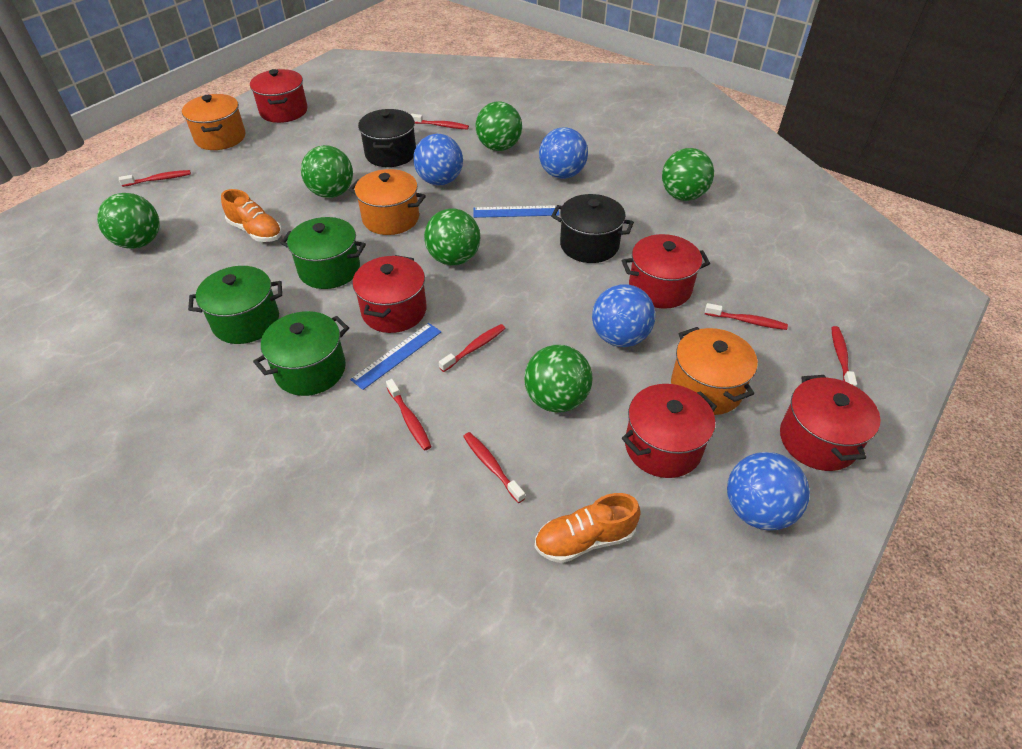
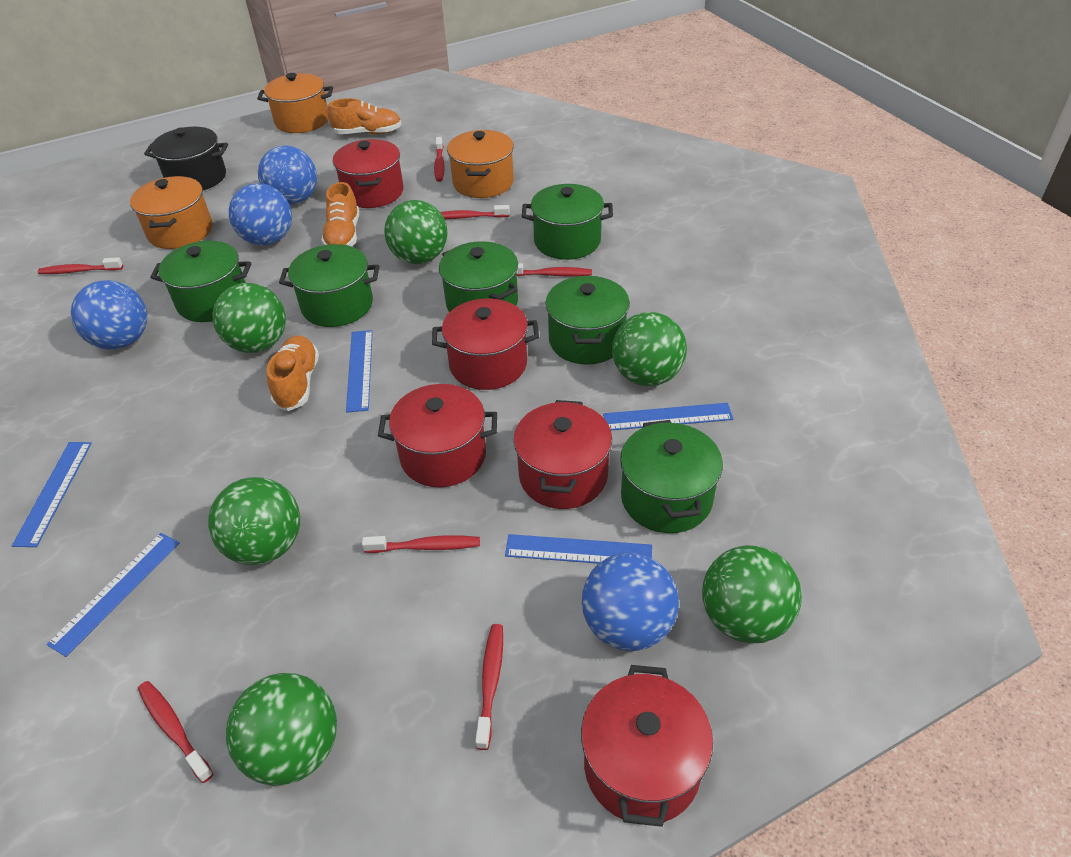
black pot: [358,109,416,167] [551,194,634,263] = 2 -> [144,127,228,190] = 1
blue ruler: [350,323,441,390] [473,205,560,218] = 2 -> [12,442,92,547] [46,533,180,657] [346,330,373,413] [505,534,652,564] [603,403,733,430] = 5
green pot: [188,266,282,344] [253,311,349,396] [280,217,366,289] = 3 -> [150,240,251,322] [279,244,379,327] [439,241,518,312] [522,184,613,260] [545,276,630,365] [620,420,723,533] = 6
orange shoe: [221,189,282,242] [535,493,641,563] = 2 -> [267,335,319,411] [321,182,359,246] [328,98,402,134] = 3

